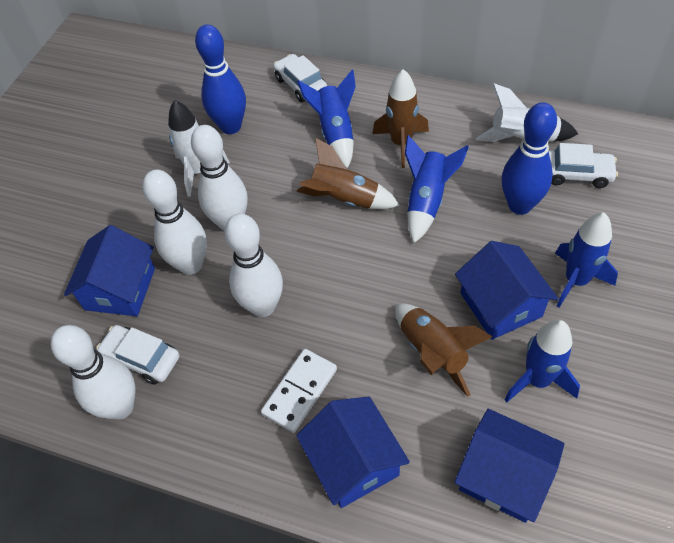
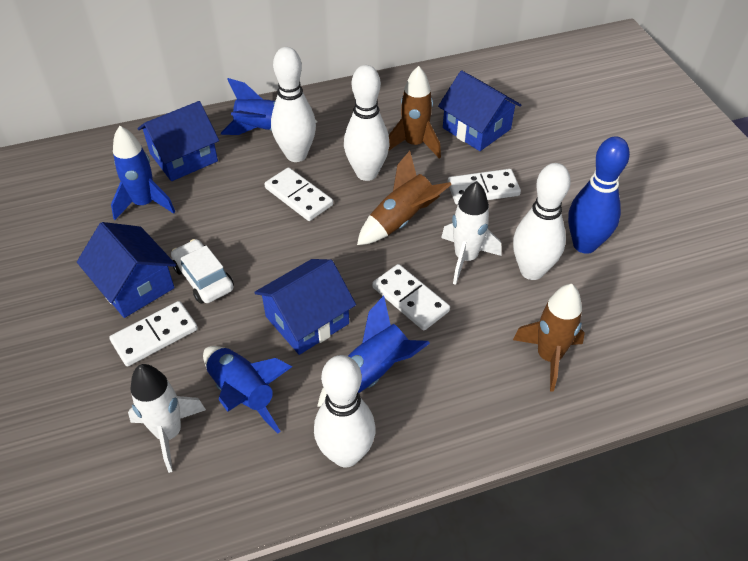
blue bowling pin: [195,24,246,134] [502,103,557,215] = 2 -> [568,136,630,254] = 1
white car: [96,325,179,385] [273,54,327,102] [548,143,618,188] = 3 -> [171,239,234,304] = 1
white domino: [261,349,337,433] = 1 -> [109,301,198,367] [265,167,333,221] [372,264,450,331] [447,169,521,205] = 4

